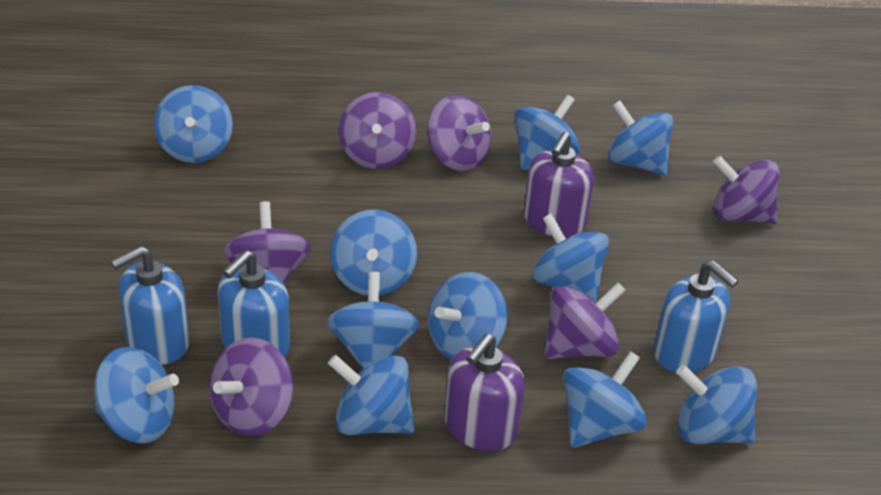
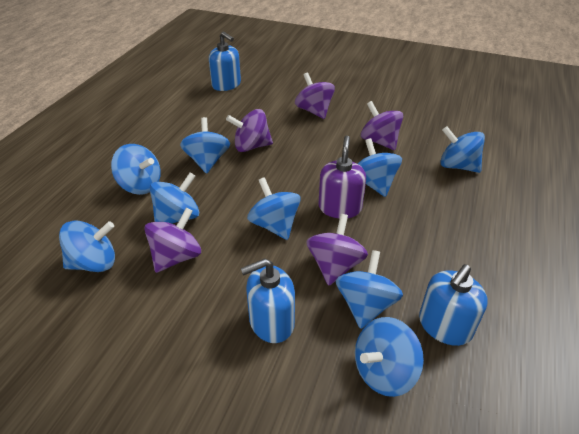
blue spinning top: [94,347,179,443] [154,85,233,163] [327,272,419,369] [328,355,415,435] [330,210,417,296] [428,272,507,360] [515,95,580,170] [532,213,609,303] [563,351,647,448] [608,101,674,176] [676,365,757,444] = 11 -> [59,221,115,272] [111,144,161,195] [150,172,199,224] [180,117,230,174] [247,177,301,240] [336,250,403,329] [355,317,424,397] [358,138,402,197] [440,126,485,173] = 9
purple soap dispenser: [444,334,525,451] [523,132,594,237] = 2 -> [319,135,366,219] = 1
purple spinning top: [209,337,293,436] [223,201,311,284] [339,92,416,169] [427,95,491,171] [544,282,626,359] [713,156,780,224] = 6 -> [144,208,201,273] [226,109,273,152] [295,72,335,119] [306,214,368,286] [361,101,403,150] = 5

